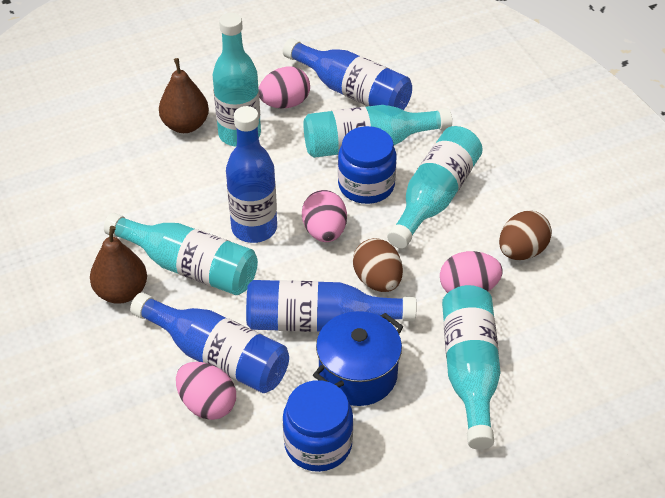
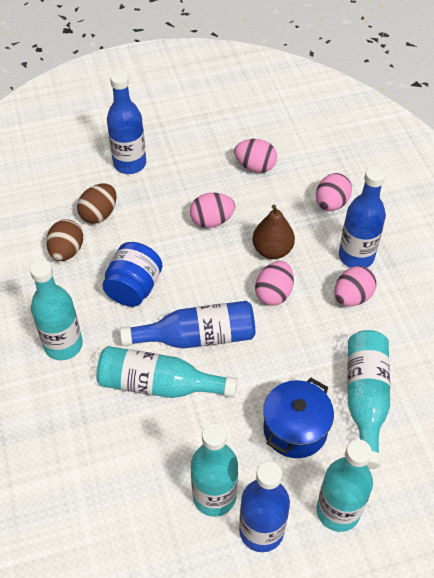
blue jar: [283,380,353,472] [338,126,397,204] = 2 -> [102,242,162,307] = 1
brown pear: [90,226,147,304] [159,58,209,133] = 2 -> [252,205,295,259] = 1
pink egg: [176,362,236,420] [259,66,310,108] [302,190,347,242] [440,251,503,293] = 4 -> [190,193,235,228] [234,139,277,173] [255,261,294,306] [316,173,352,211] [334,266,377,306] = 5

